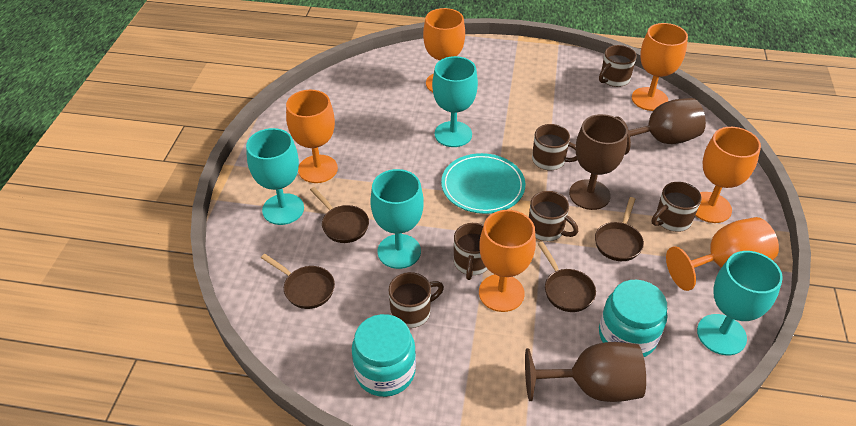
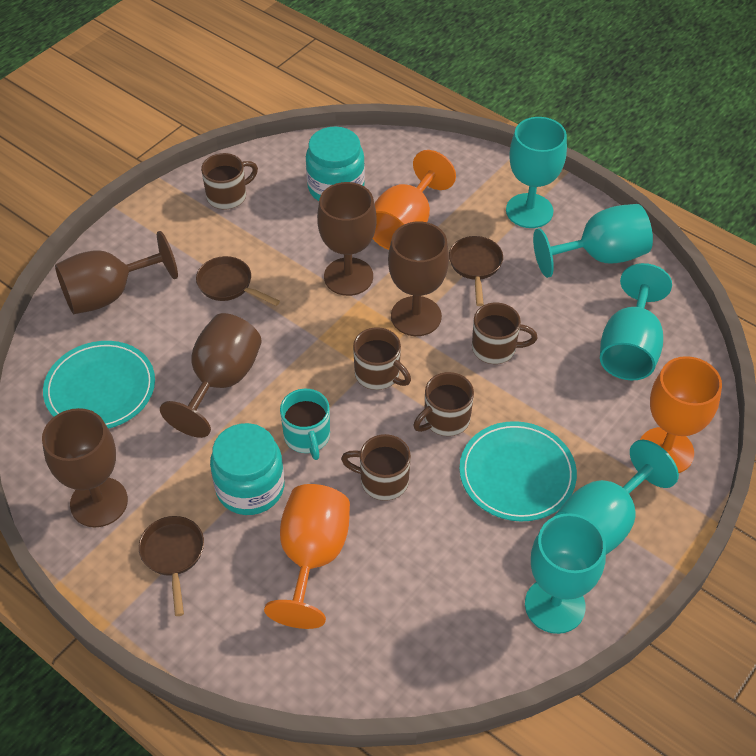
brown goblet: [525,342,646,402] [569,114,628,210] [616,98,706,155] = 3 -> [42,408,128,527] [55,231,178,314] [160,313,262,438] [317,182,377,296] [388,221,449,336] = 5
brown mug: [389,272,444,328] [454,223,488,280] [529,191,578,241] [532,124,577,170] [599,45,637,87] [652,182,701,232] = 6 -> [201,153,258,209] [341,434,411,501] [353,327,411,390] [413,372,474,436] [472,303,538,364] = 5
brown pan: [261,254,335,309] [310,187,369,243] [538,241,596,312] [595,197,644,261] = 4 -> [139,516,204,616] [196,256,280,306] [449,236,503,306] = 3
orange goblet: [286,90,338,183] [423,8,465,92] [479,210,536,312] [632,23,688,111] [666,217,779,291] [695,127,761,223] = 6 -> [264,484,350,629] [373,150,456,250] [640,356,722,473] = 3
turquoise goblet: [246,128,304,225] [370,169,424,269] [432,56,478,147] [697,251,783,355] = 4 -> [506,117,567,228] [525,513,606,634] [533,204,653,278] [555,440,679,554] [600,263,672,380] = 5
turquoise mug: none = 0 -> [280,389,330,460] = 1
turquoise plate: [441,153,525,214] = 1 -> [43,341,155,429] [459,421,577,522] = 2

